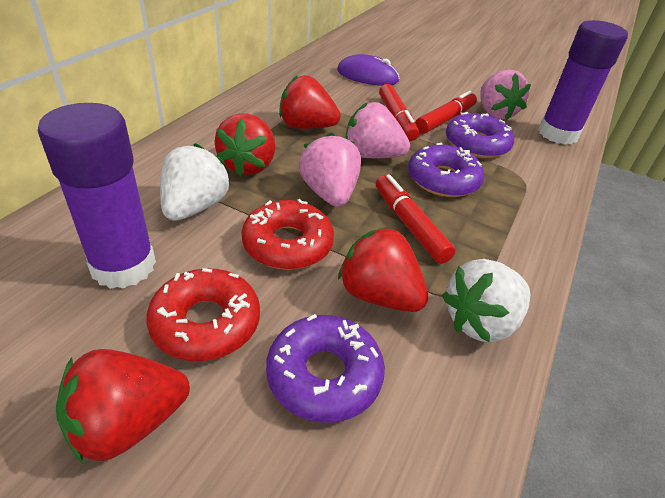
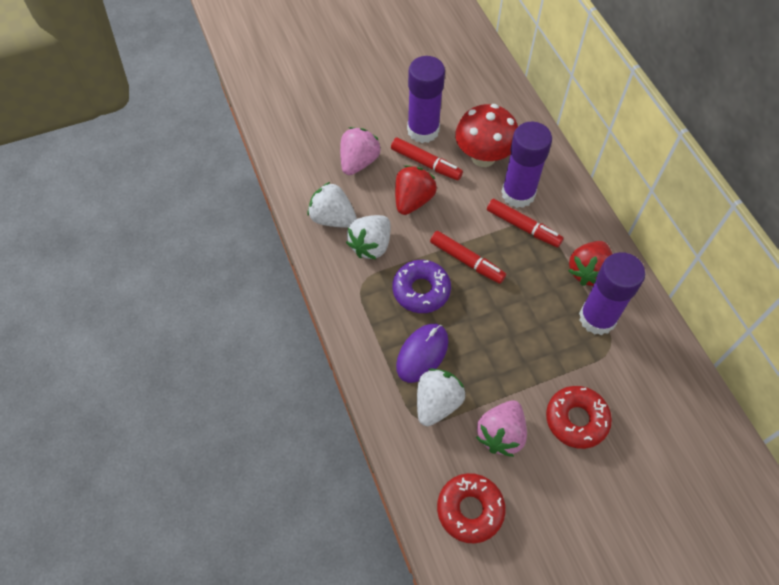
pink strawberry: [299,132,361,207] [346,102,410,158] [480,70,531,120] = 3 -> [340,127,381,175] [476,400,527,457] = 2
purple donut: [266,314,385,423] [408,143,484,197] [446,112,514,158] = 3 -> [393,260,451,313] = 1
purple glue stick: [38,103,156,289] [538,20,628,145] = 2 -> [407,56,445,143] [501,122,552,208] [579,252,645,335] = 3
red mushroom: none = 0 -> [455,104,518,167] = 1
red strawberry: [56,349,190,464] [215,114,275,176] [279,75,341,129] [338,227,428,312] = 4 -> [395,165,437,215] [568,241,613,286] = 2
white strawberry: [160,143,231,221] [442,259,530,342] = 2 -> [307,182,357,228] [346,215,390,259] [417,368,465,426] = 3

